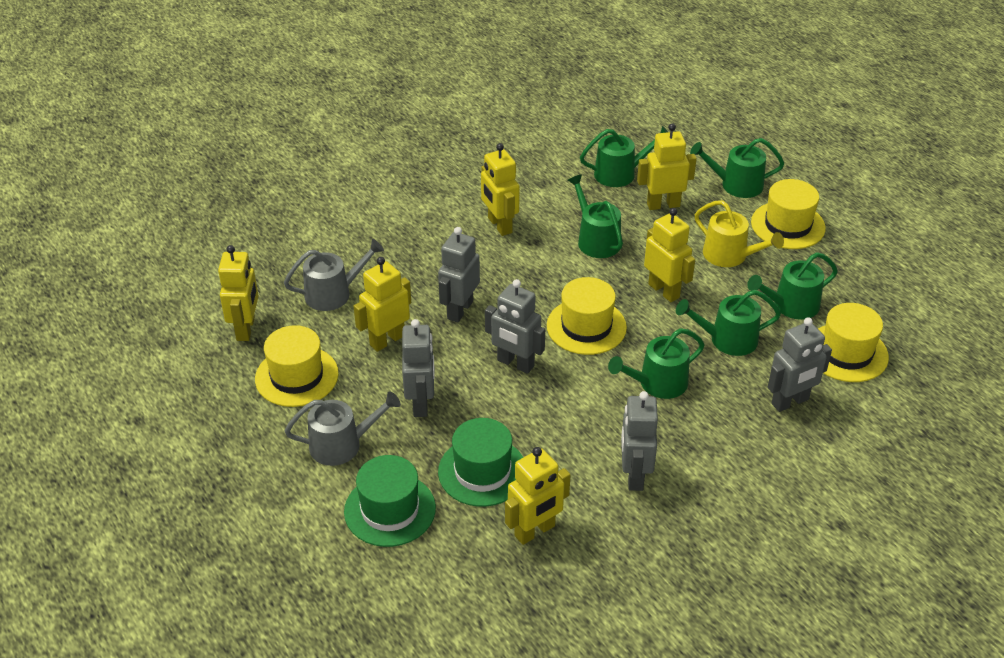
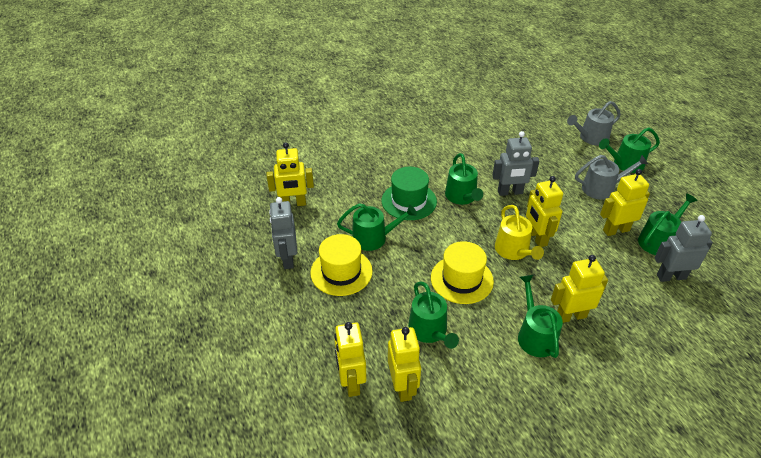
green hat: [344,455,436,547] [438,418,523,507] = 2 -> [381,167,437,220] = 1
grey robot: [402,319,435,417] [438,227,480,323] [485,279,545,374] [621,391,658,491] [768,317,832,412] = 5 -> [269,197,297,269] [492,131,539,196] [654,215,713,282] = 3
yellow hat: [255,325,339,407] [547,277,627,355] [751,179,826,249] [818,303,889,382] = 4 -> [310,234,373,296] [431,241,494,304] = 2

